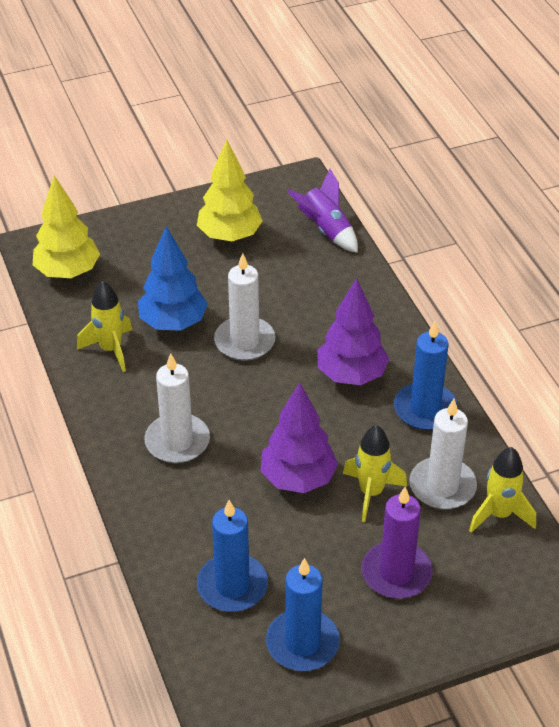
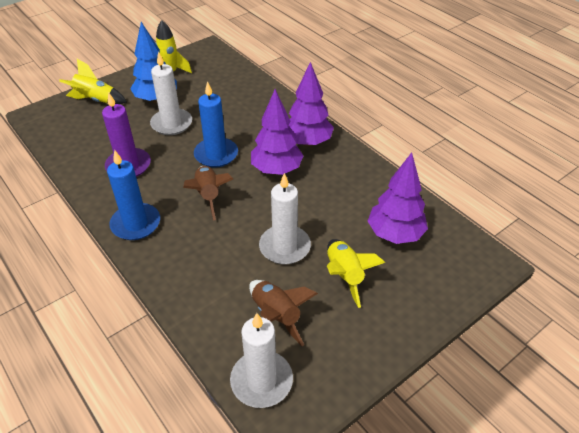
blue candle: [197,500,268,612] [266,558,340,671] [394,321,458,430] = 3 -> [107,149,160,240] [194,81,238,168] = 2
brown rocket: none = 0 -> [183,166,233,221] [249,280,318,346] = 2
purple rocket: [287,169,358,253] = 1 -> none = 0
purple tree: [261,382,338,493] [317,278,390,385] = 2 -> [251,89,303,175] [289,62,334,146] [368,152,428,244] = 3
yellow tree: [33,176,100,278] [197,140,263,242] = 2 -> none = 0

